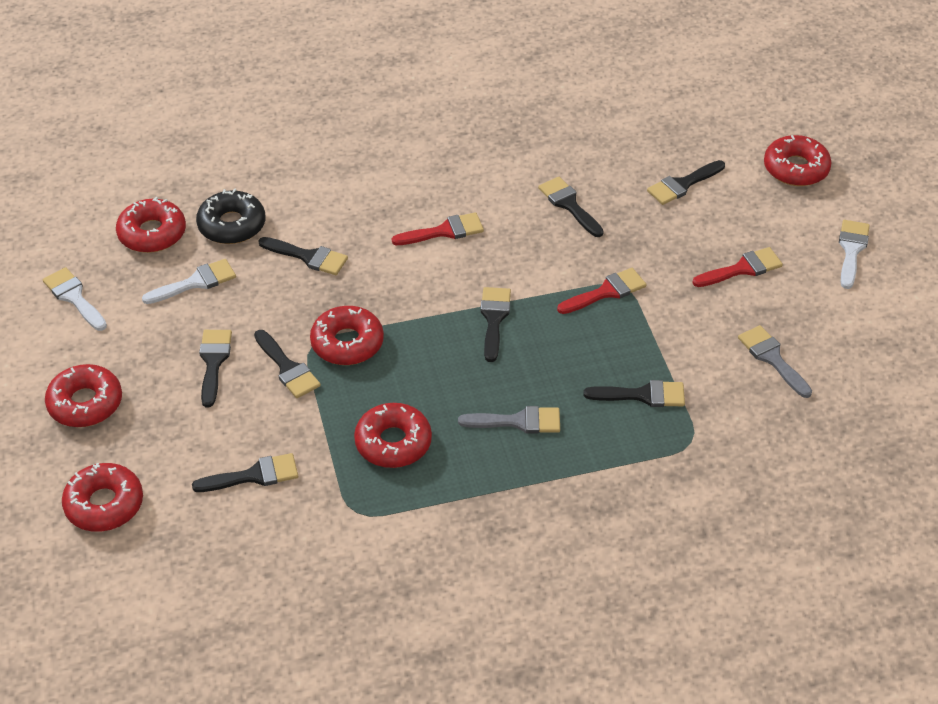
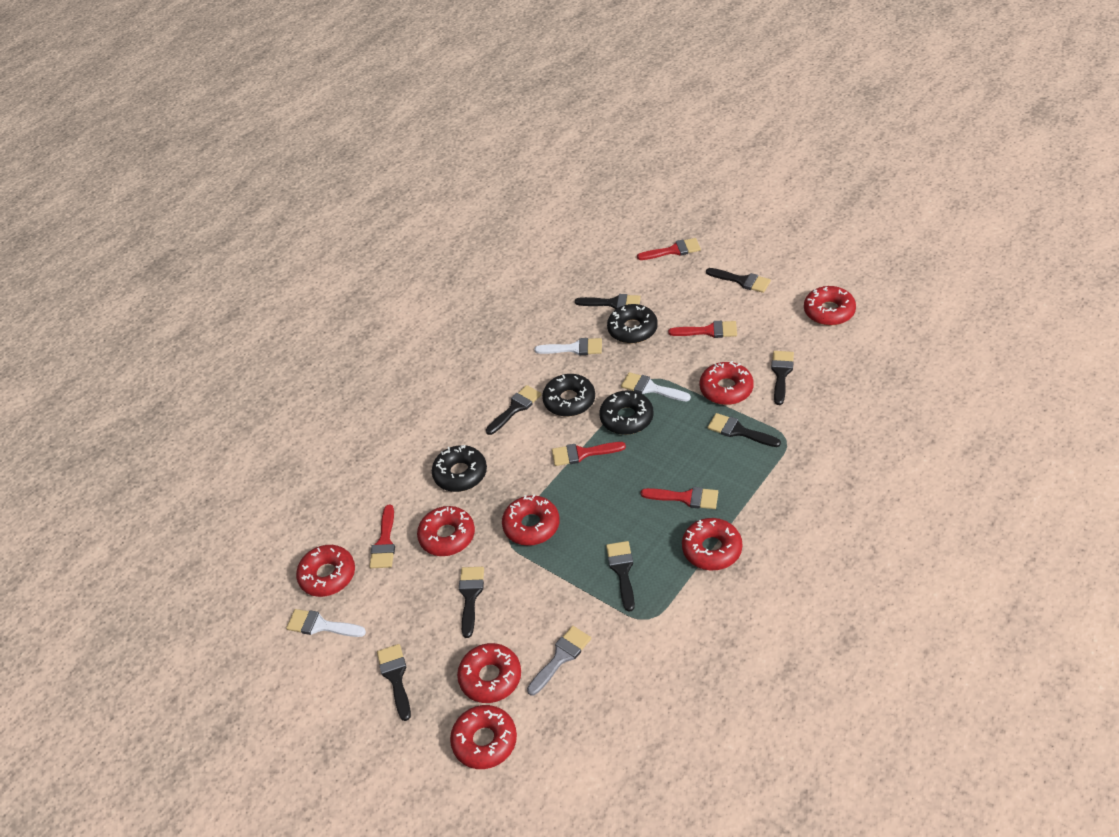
black donut: [196,188,265,244] = 1 -> [432,445,487,492] [542,374,595,417] [599,390,654,435] [607,304,658,343] = 4
grey brush: [458,406,560,434] [738,325,812,398] = 2 -> [527,626,591,696] = 1
red brush: [392,212,484,245] [557,268,646,314] [693,247,783,287] = 3 -> [369,505,395,568] [552,442,626,466] [637,238,701,260] [641,487,718,509] [668,321,737,338] = 5
red donut: [45,364,122,427] [62,463,143,532] [116,197,186,253] [310,306,384,365] [354,403,432,468] [764,135,832,186] = 6 -> [296,545,355,597] [417,506,475,556] [450,705,517,769] [457,643,521,703] [502,495,560,546] [682,518,742,570] [700,361,754,405] [804,286,856,326] = 8

